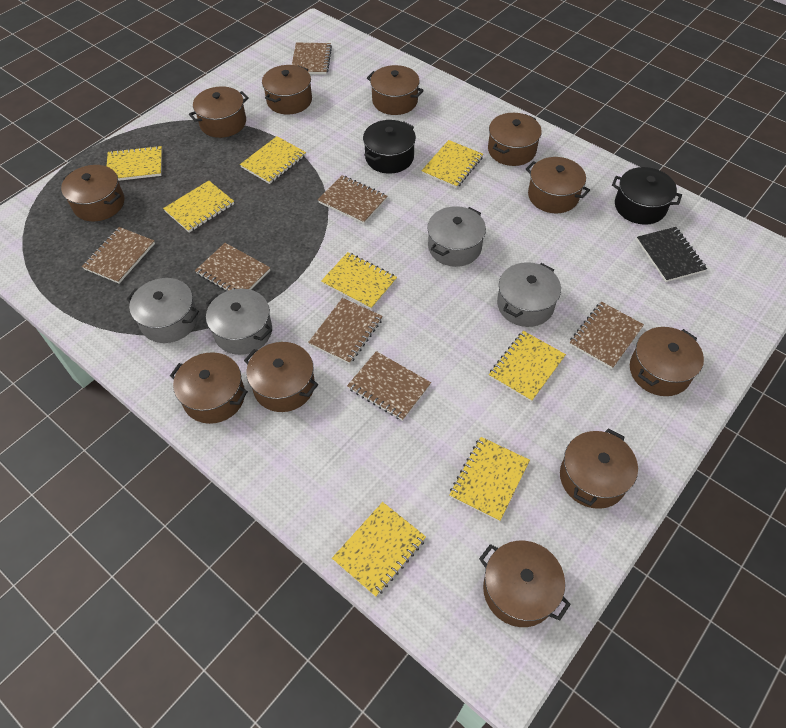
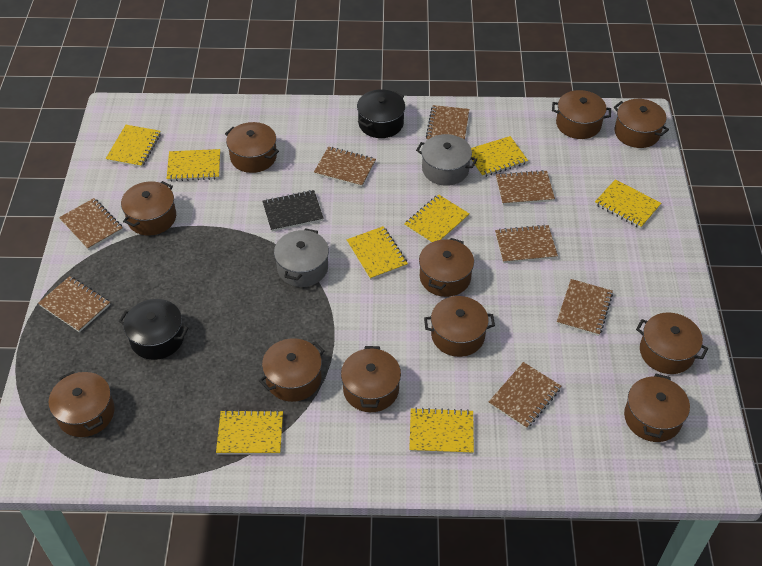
brown notebook: [82,227,155,284] [195,243,270,291] [292,43,332,75] [308,298,383,364] [318,175,387,224] [347,351,431,421] [569,302,644,369] = 7 -> [38,276,110,332] [59,198,123,250] [314,147,376,187] [426,105,469,140] [489,362,561,429] [495,224,558,263] [496,170,555,205] [557,279,613,336] = 8
grey pot: [126,278,199,343] [206,288,272,355] [427,206,486,267] [497,262,561,327] = 4 -> [274,228,329,287] [416,134,477,186] = 2

